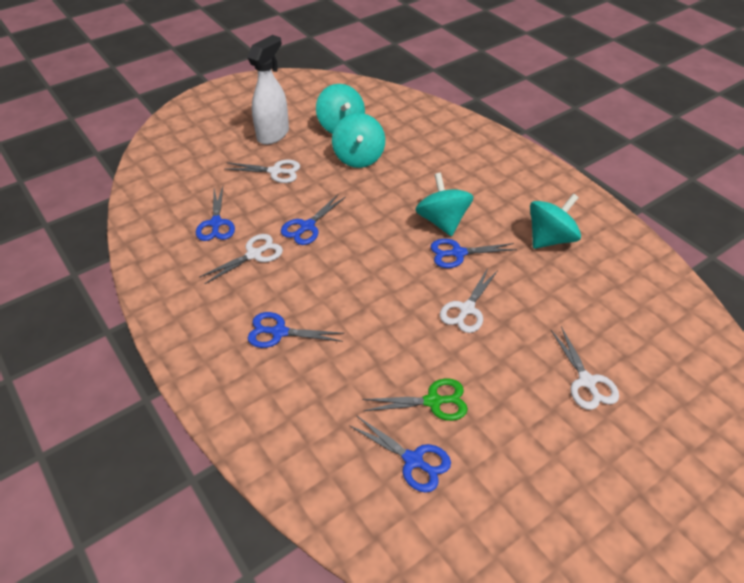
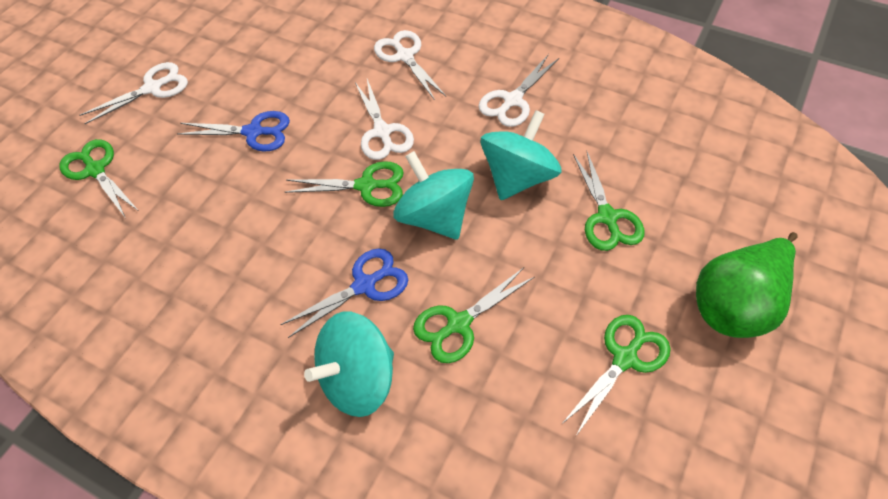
blue scissors: [196,187,235,241] [248,312,345,348] [281,195,346,245] [349,415,451,493] [431,239,517,268] = 5 -> [177,111,290,152] [280,249,408,338] = 2
green pear: none = 0 -> [696,232,798,338] = 1
green scissors: [362,378,468,421] = 1 -> [59,139,139,217] [285,161,403,207] [413,268,534,363] [561,315,671,436] [573,152,645,251] = 5
turquoise spinning top: [316,84,365,134] [332,113,385,168] [415,173,473,236] [530,193,581,249] = 4 -> [304,312,394,417] [393,151,474,240] [481,110,562,200] = 3
white spray bottle: [247,35,289,145] = 1 -> none = 0

